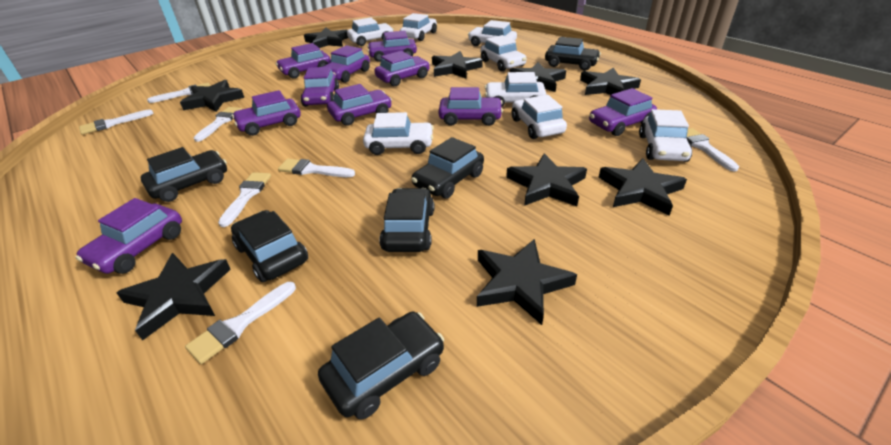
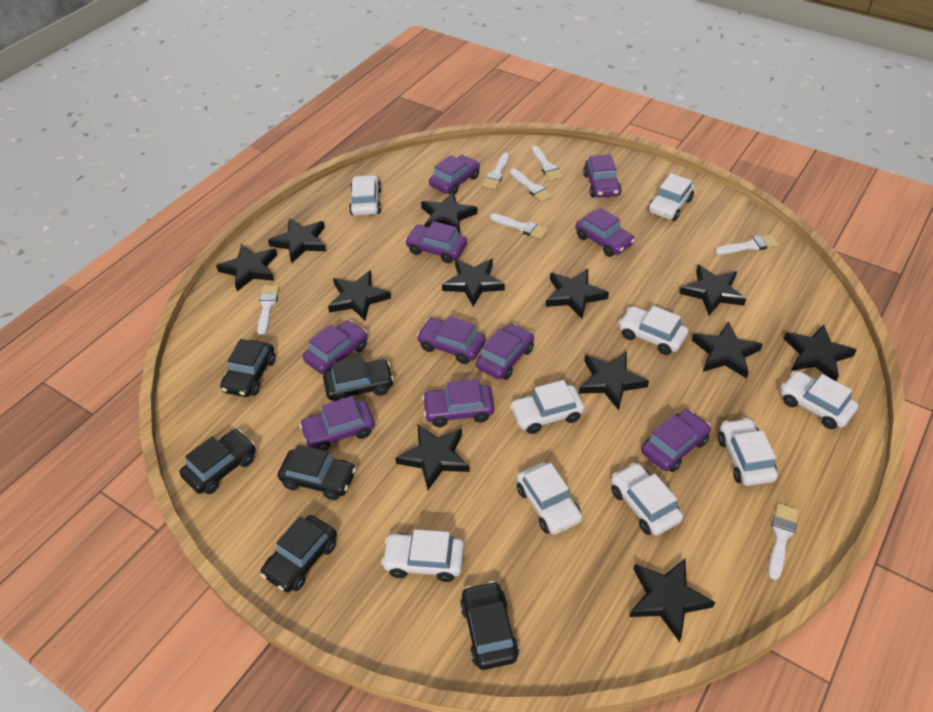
black star: [116,253,231,340] [180,80,244,112] [304,28,348,48] [432,51,483,79] [477,239,577,325] [506,153,587,206] [510,62,566,92] [580,67,641,95] [598,158,687,216] = 9 -> [216,244,277,291] [268,218,326,263] [328,270,391,321] [395,425,470,490] [421,192,477,234] [442,259,505,307] [546,269,609,319] [579,351,649,410] [629,559,715,642] [679,265,746,315] [692,321,763,379] [784,324,856,381] = 12
white car: [347,17,394,46] [363,112,434,155] [400,13,437,41] [468,20,517,46] [481,35,526,71] [485,72,546,107] [512,95,567,139] [639,109,692,162] = 8 -> [349,175,381,216] [381,529,464,582] [510,380,585,434] [517,462,582,535] [611,463,683,536] [619,306,688,355] [648,173,694,221] [718,418,778,486] [781,371,858,429] = 9

